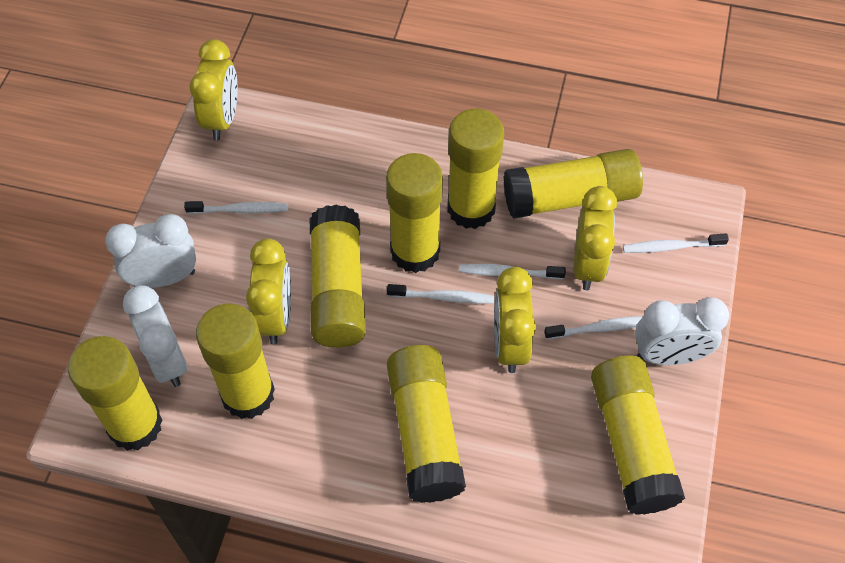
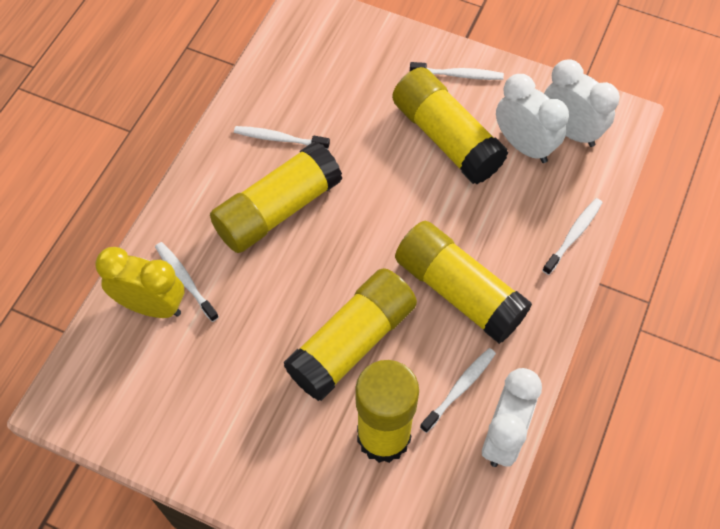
yellow clock: [189,39,238,140] [246,238,291,344] [494,267,536,373] [574,186,617,290] = 4 -> [95,247,184,318] = 1
yellow glue stick: [68,336,162,451] [196,303,275,419] [309,205,366,348] [386,153,443,273] [387,345,466,503] [447,109,504,229] [504,149,643,219] [591,356,685,515] = 8 -> [210,141,342,253] [283,268,417,401] [355,360,419,463] [392,67,508,184] [395,221,532,344] = 5

